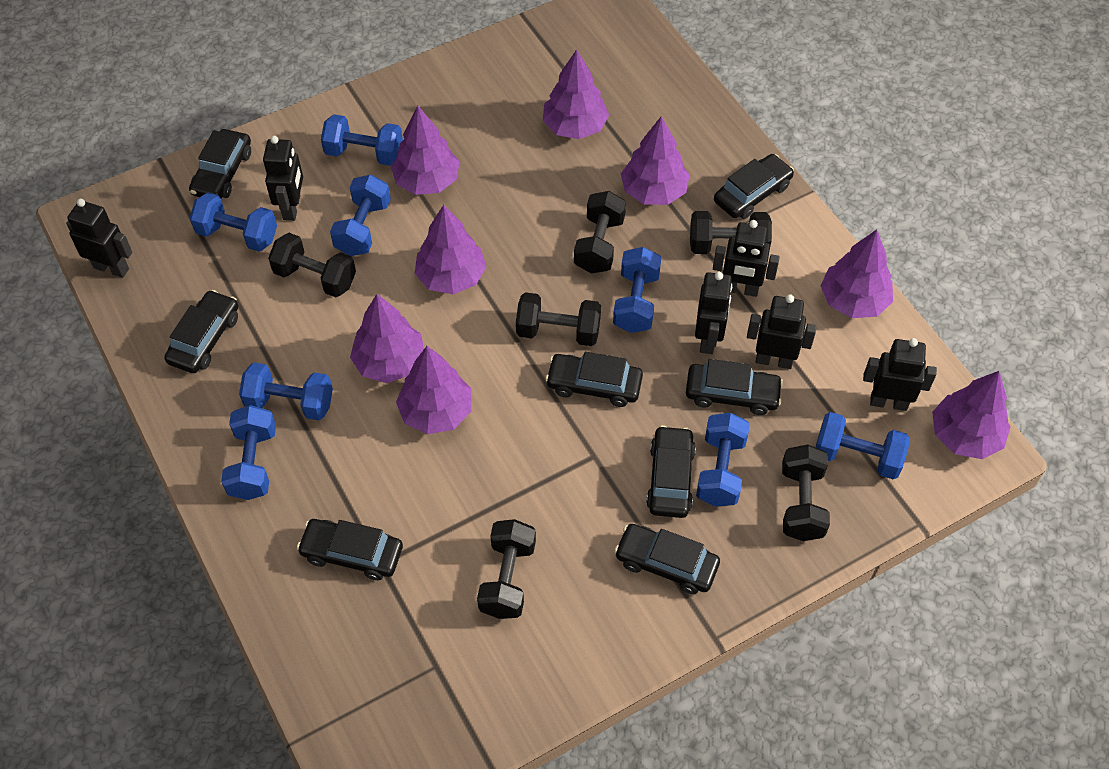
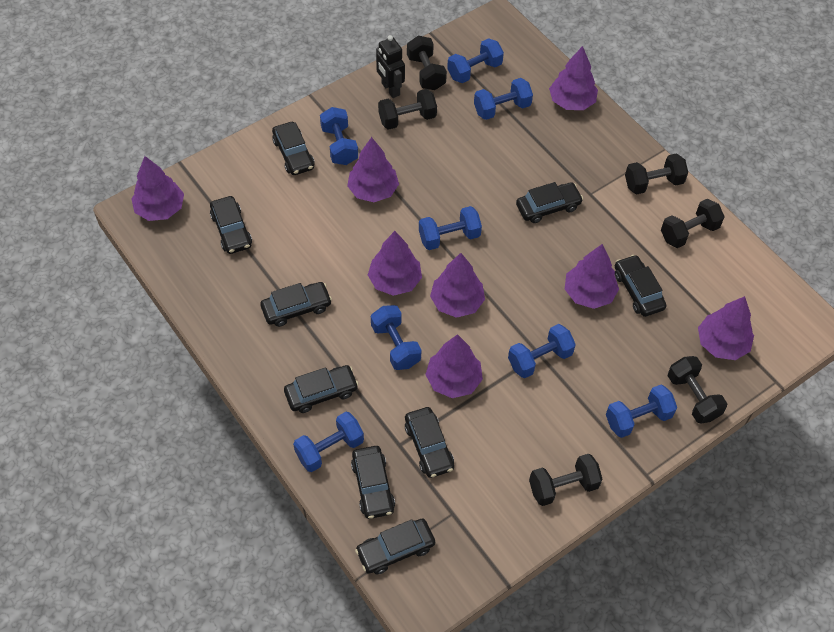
black car: [164,290,238,373] [189,129,251,199] [297,519,403,580] [545,352,643,407] [615,524,720,594] [646,425,696,518] [686,359,783,415] [714,154,794,219] = 8 -> [210,196,252,254] [260,282,332,327] [272,122,314,175] [284,365,359,413] [351,446,395,519] [355,518,435,574] [405,407,454,478] [516,182,583,223] [615,255,666,317] = 9
black robot: [66,199,132,278] [263,136,303,221] [695,272,732,354] [713,220,780,297] [747,294,817,369] [863,338,937,411] = 6 -> [376,35,405,98] = 1

